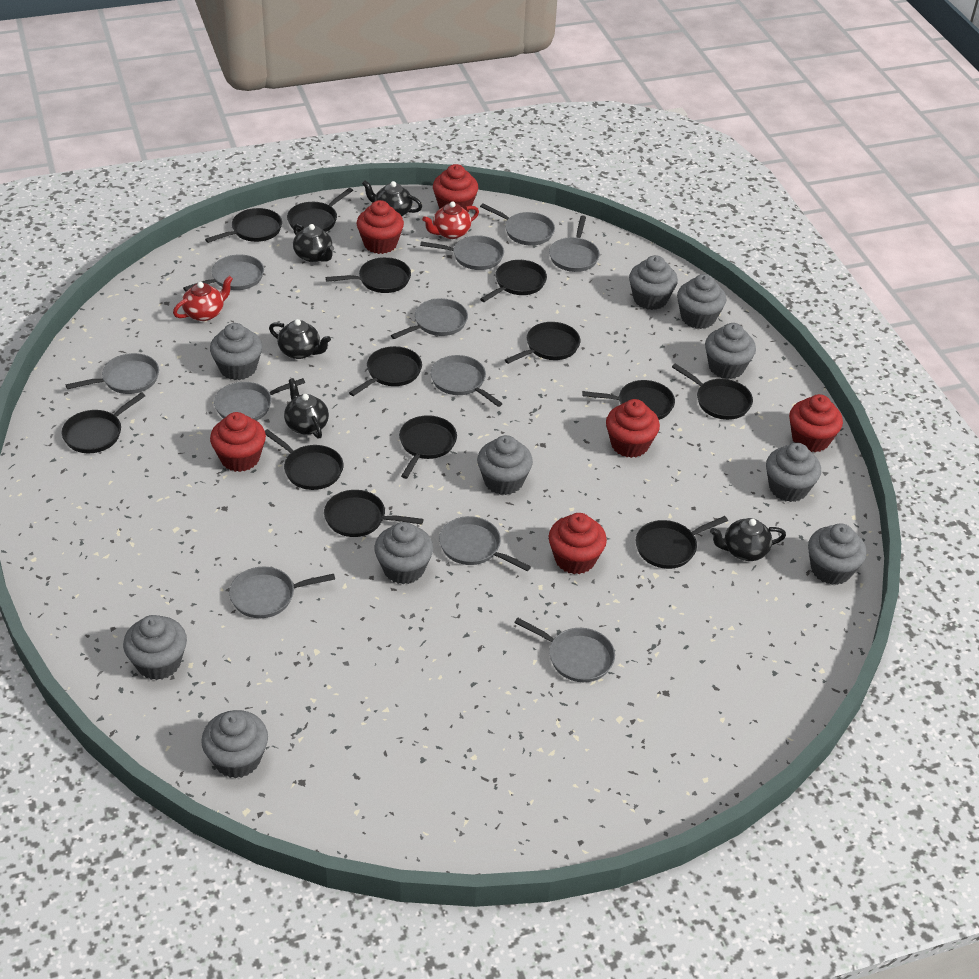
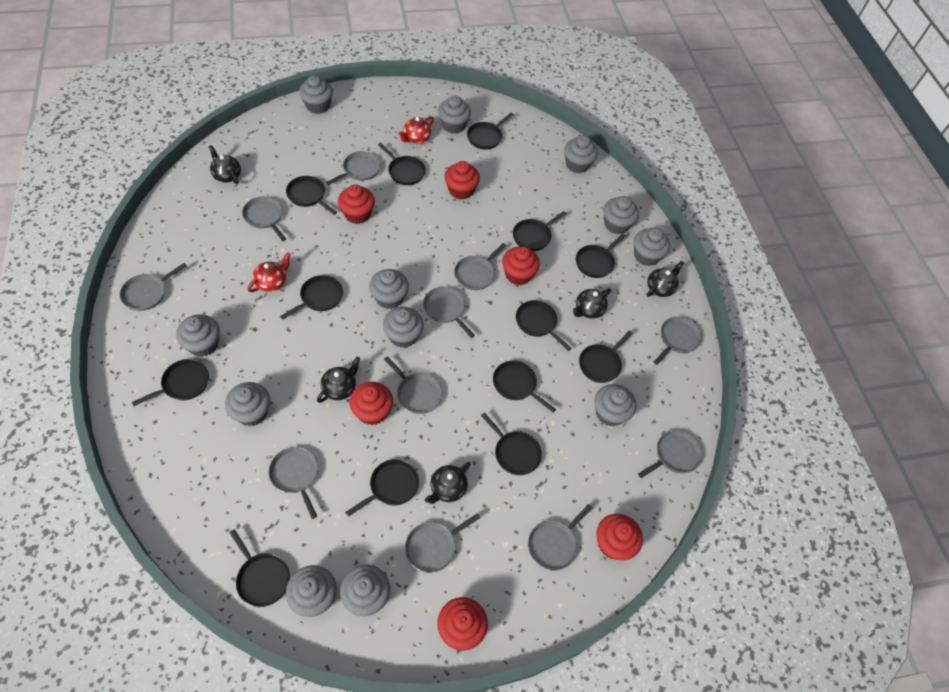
grey cupcake: [123,615,187,680] [201,710,268,778] [210,323,262,380] [374,522,433,584] [477,435,533,495] [629,255,678,310] [677,274,726,329] [705,323,756,379] [766,443,821,502] [808,523,866,585] = 10 -> [176,314,220,357] [225,382,270,426] [286,565,337,617] [299,75,333,114] [340,565,390,616] [369,269,409,309] [383,307,424,348] [438,95,471,134] [564,135,598,173] [595,384,636,426] [603,196,639,234] [634,228,670,266] = 12

